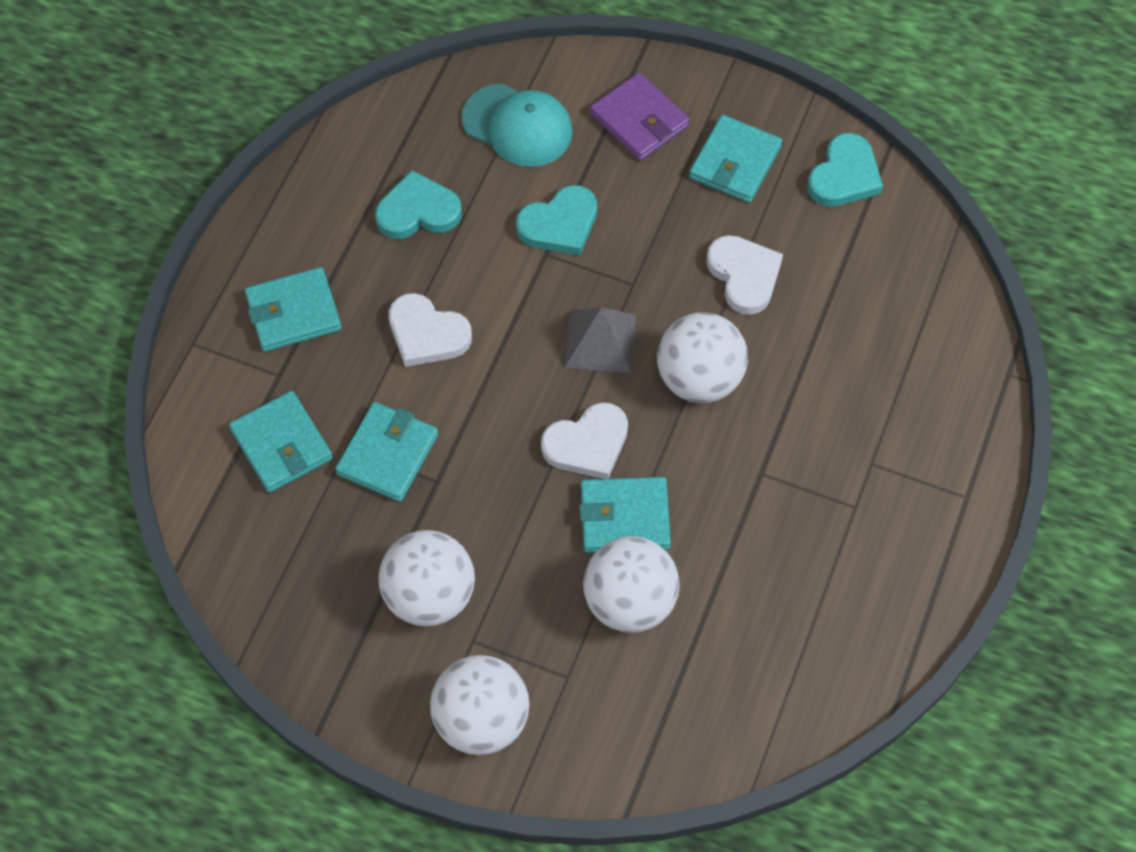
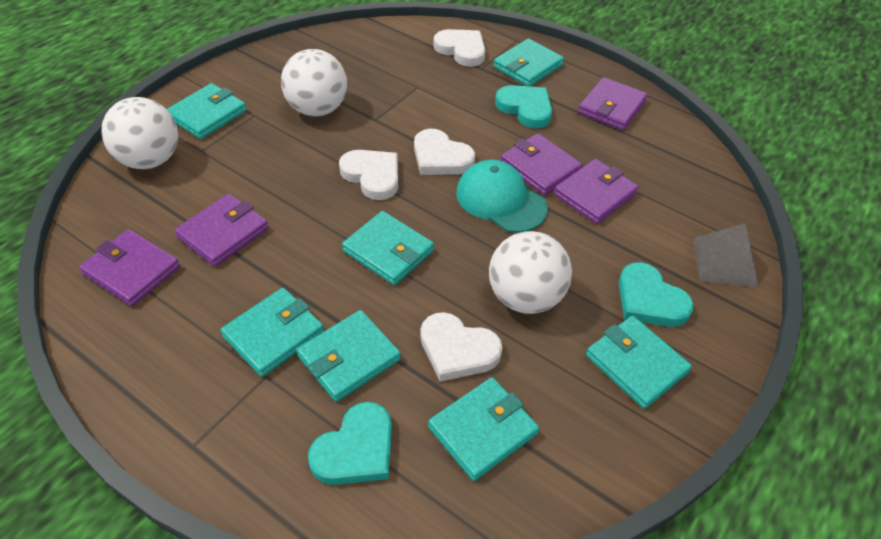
purple wallet: [590,72,690,161] = 1 -> [79,229,180,307] [174,194,269,267] [500,133,583,195] [554,159,639,224] [578,77,648,131] = 5
turquoise wallet: [229,391,333,493] [245,267,342,352] [335,402,438,502] [579,477,671,553] [689,115,782,203] = 5 -> [167,83,247,139] [220,288,324,377] [296,310,401,402] [342,211,434,285] [428,377,539,481] [493,39,564,86] [586,316,692,409] = 7
white ball: [378,530,475,626] [430,655,529,755] [583,536,680,633] [657,312,748,403] = 4 -> [102,97,178,169] [281,49,347,116] [489,231,572,314] = 3
white heart: [389,293,472,367] [541,402,628,479] [706,235,783,315] = 3 -> [339,150,398,200] [414,129,475,175] [420,312,503,382] [433,29,486,67] = 4

